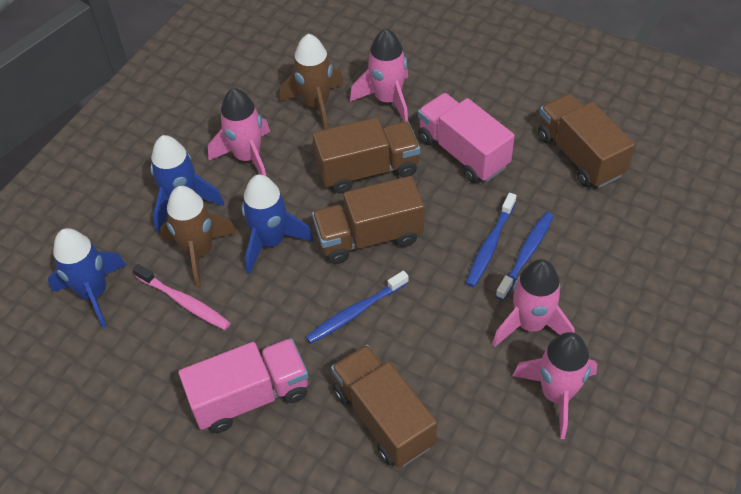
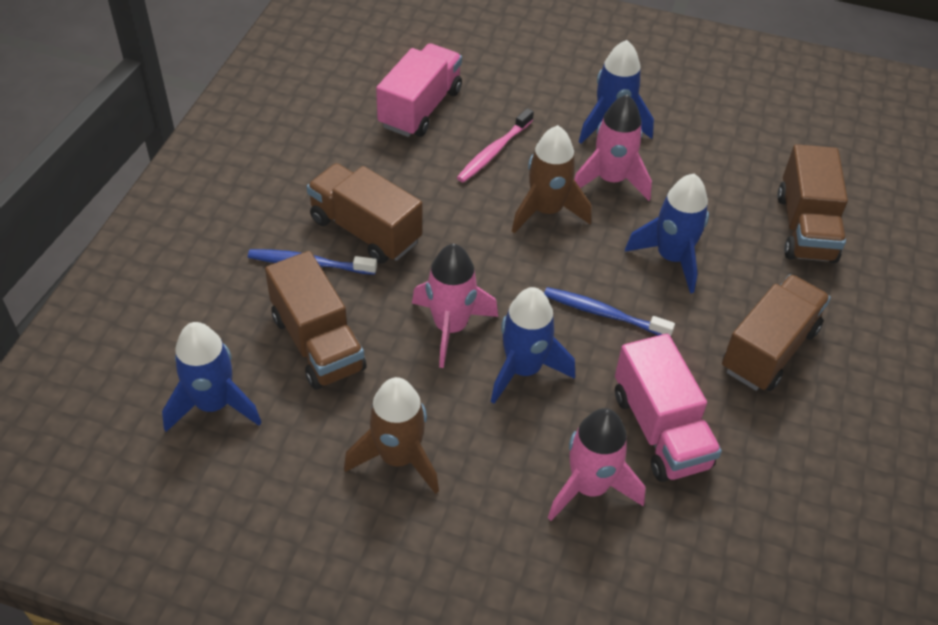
blue rocket: [48,228,126,328] [151,135,224,232] [242,174,314,274] = 3 -> [162,322,262,432] [491,287,575,404] [579,40,654,144] [625,174,709,293] = 4
blue toothbrush: [306,270,409,344] [466,193,517,287] [496,212,553,300] = 3 -> [248,249,377,275] [544,287,675,336] = 2
pink rocket: [208,88,270,176] [350,29,408,122] [492,259,574,347] [513,332,597,439] = 4 -> [412,244,498,368] [548,408,645,521] [574,94,652,201] = 3

